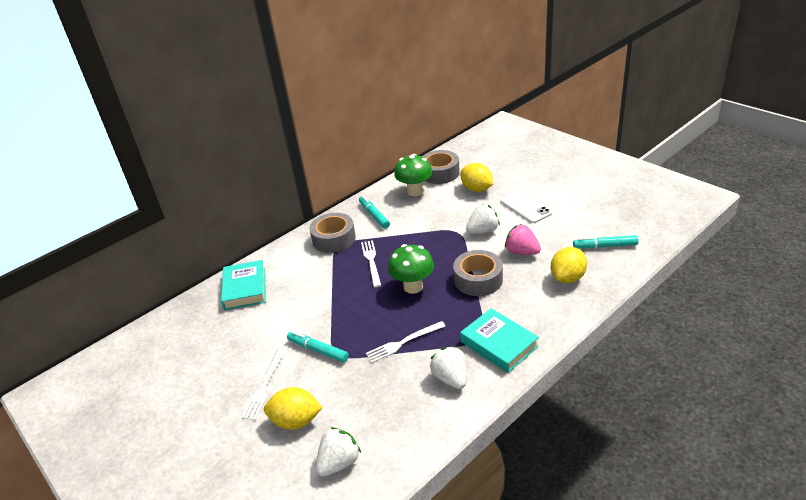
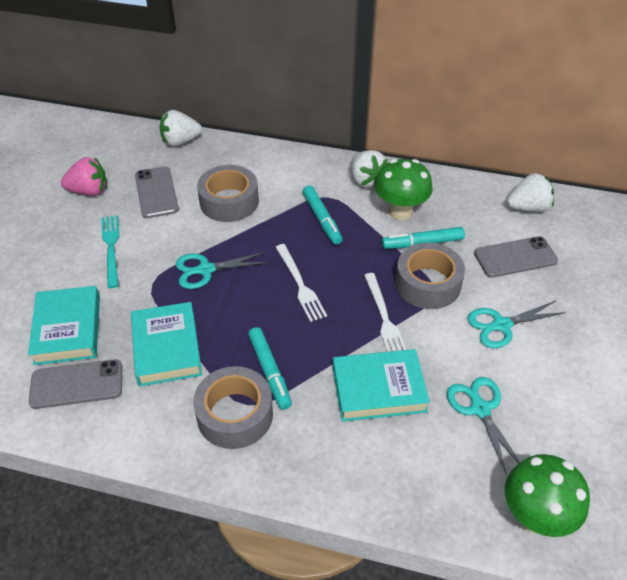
grey phone: none = 0 -> [29,359,122,409] [135,166,179,218] [474,236,558,278] = 3
turquoise book: [221,260,266,310] [460,308,539,373] = 2 -> [28,286,100,365] [131,302,202,387] [333,349,430,422] = 3
turquoise fork: none = 0 -> [101,215,120,288] = 1
turquoise scissors: none = 0 -> [176,252,270,289] [447,377,520,475] [468,301,566,348] = 3
white fork: [241,349,286,420] [361,240,381,287] [366,321,445,363] = 3 -> [276,244,327,322] [364,273,406,352] = 2
white phone: [500,191,552,223] = 1 -> none = 0
yellow lemon: [264,387,323,430] [461,163,493,192] [551,247,587,283] = 3 -> none = 0

